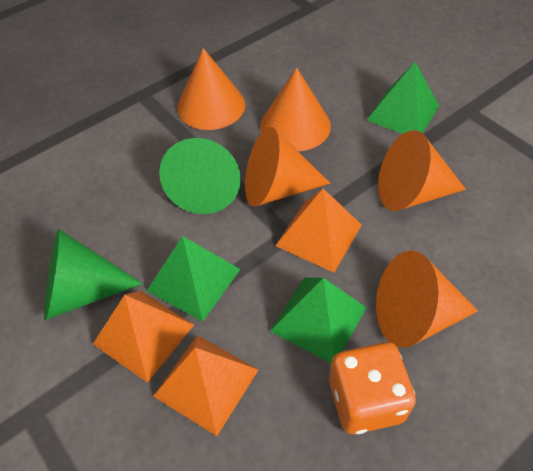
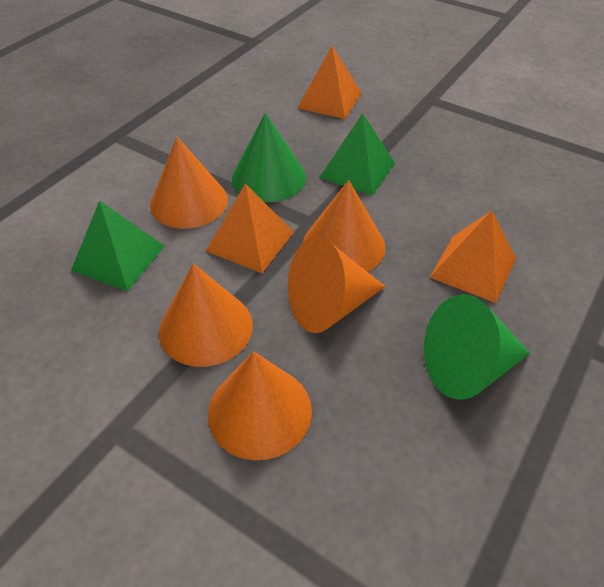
green pyramid: [147,236,240,322] [271,277,367,364] [367,62,439,134] = 3 -> [71,201,164,291] [319,113,395,196] = 2
orange dice: [329,342,416,434] = 1 -> none = 0

